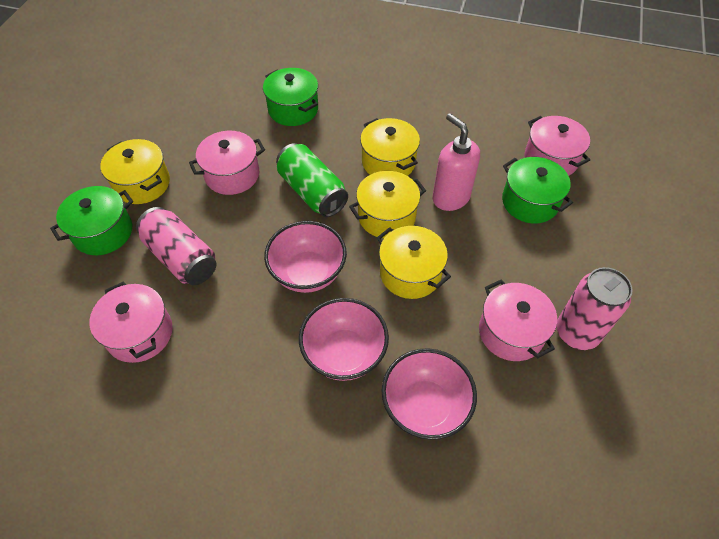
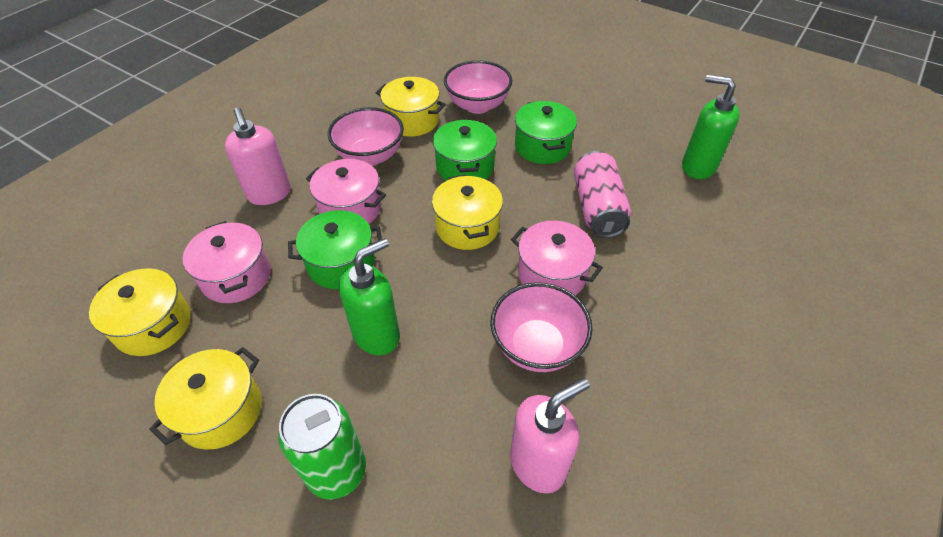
green soap dispenser: none = 0 -> [339,238,400,355] [682,75,740,179] = 2
pink can: [136,207,216,285] [557,267,633,350] = 2 -> [574,151,631,238] = 1
pink pot: [89,282,173,363] [189,131,265,195] [479,280,557,361] [524,116,590,176] = 4 -> [183,221,271,303] [306,159,386,224] [511,221,603,295] = 3
pink soap dispenser: [433,113,480,211] = 1 -> [225,107,291,205] [510,378,590,493] = 2

